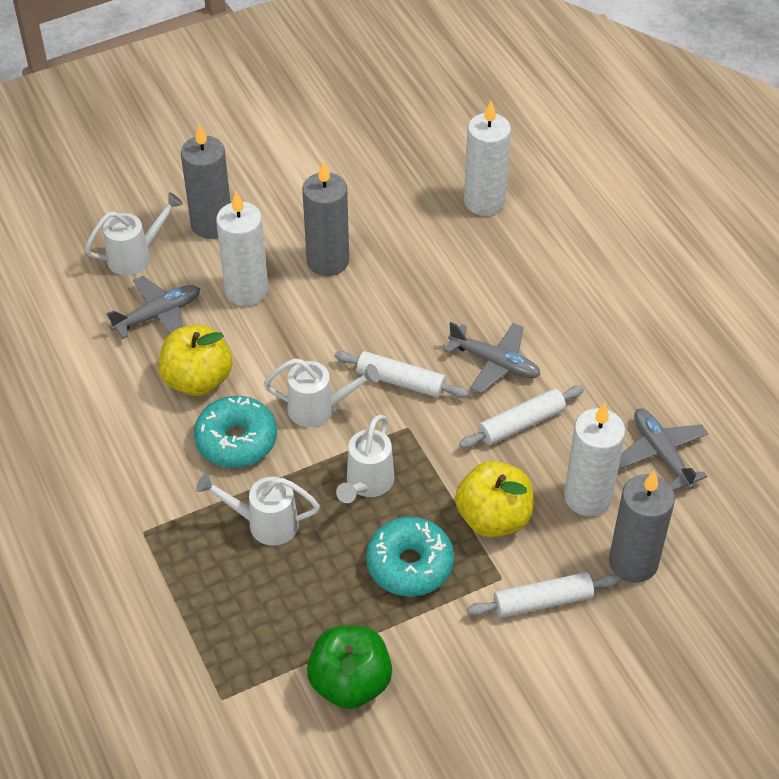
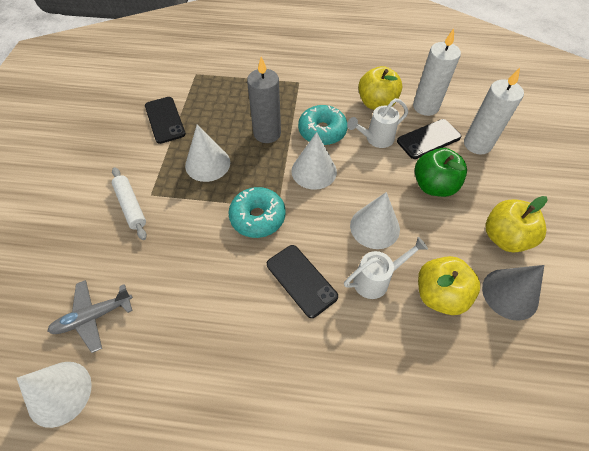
black phone: none = 0 -> [145,97,186,144] [267,245,338,318] [397,119,461,159] = 3
grey candle: [181,124,231,239] [302,161,349,276] [609,470,675,583] = 3 -> [247,56,281,143] = 1
grey cone: none = 0 -> [482,265,544,321] = 1
grey plane: [106,276,200,339] [444,322,541,393] [619,408,708,491] = 3 -> [47,280,133,353] = 1
white candle: [216,191,268,306] [464,101,511,215] [564,403,625,516] = 3 -> [413,28,461,116] [464,68,524,155] = 2
white cone: none = 0 -> [17,362,92,428] [185,125,230,182] [291,132,337,190] [350,192,400,249] = 4
white rolling pin: [335,351,469,398] [459,386,584,448] [467,572,620,618] = 3 -> [112,167,147,240] = 1
white watering can: [85,192,183,275] [196,473,320,546] [264,358,380,427] [336,415,394,503] = 4 -> [344,237,428,299] [347,98,408,148] = 2
yellow apple: [159,325,232,396] [455,461,533,537] = 2 -> [358,66,402,110] [418,256,480,315] [485,196,547,253] = 3

